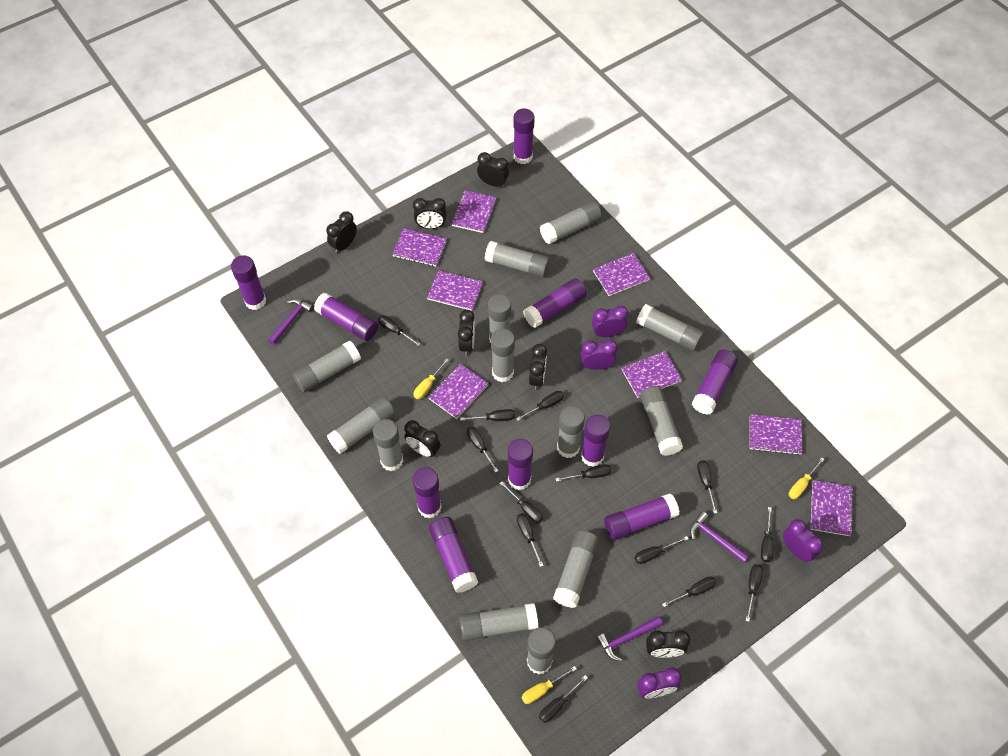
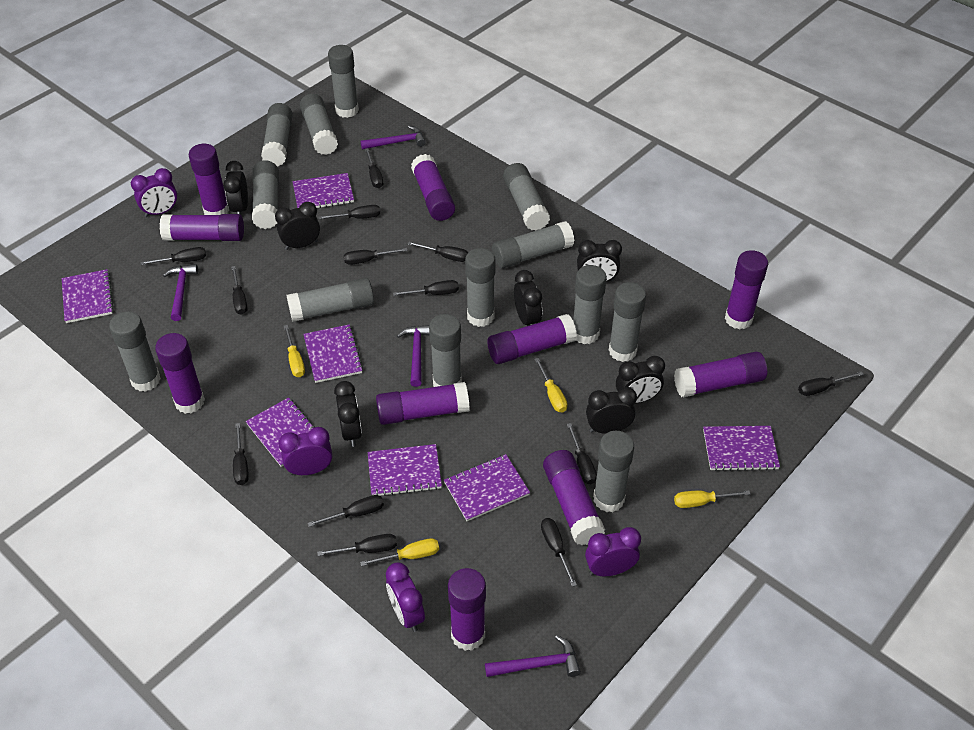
purple hammer: [268,299,314,345] [597,616,663,661] [690,511,749,563] = 3 -> [163,264,198,321] [361,126,426,150] [397,325,430,387] [485,635,581,677] = 4
purple notebook: [392,228,447,266] [427,270,483,311] [428,364,489,419] [451,190,496,233] [593,253,650,296] [621,351,682,398] [750,414,802,455] [810,480,854,536] = 8 -> [62,269,114,323] [246,397,315,467] [293,173,354,208] [303,324,363,383] [368,444,442,496] [444,454,530,521] [703,426,780,471] = 7
yellow screwdriver: [414,358,449,399] [522,666,577,704] [789,458,825,499] = 3 -> [284,325,305,377] [360,538,439,566] [535,358,567,413] [674,490,750,508] = 4

